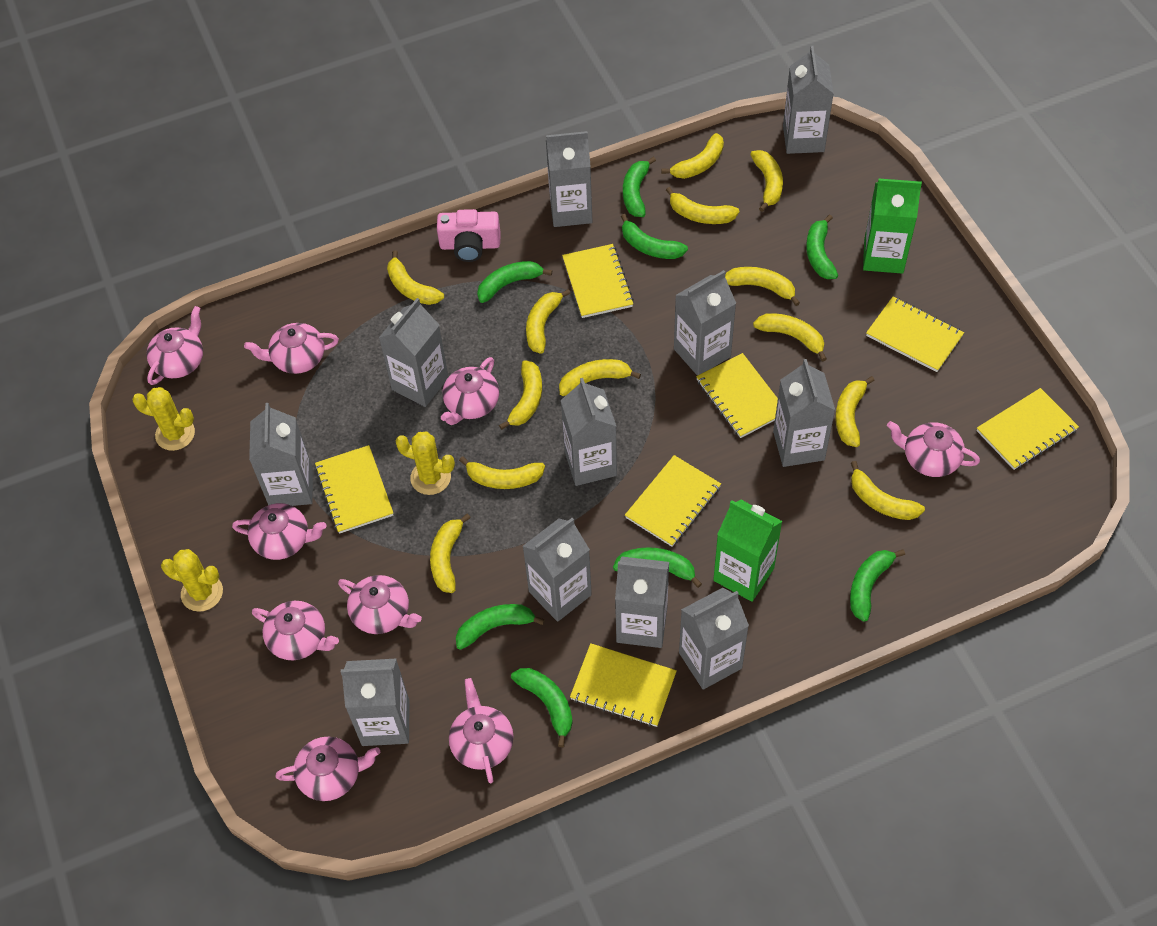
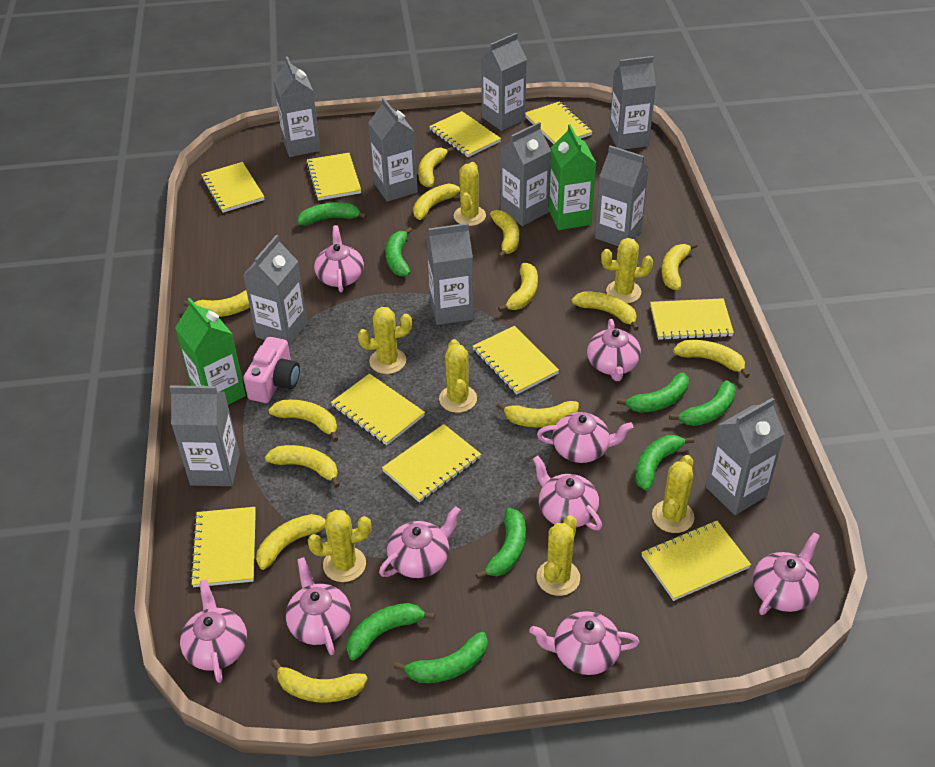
grey carton: [249,403,313,506] [341,658,410,746] [379,298,449,407] [522,518,592,622] [546,131,592,227] [561,378,617,486] [615,556,669,648] [674,270,736,375] [679,588,749,689] [773,359,835,467] [783,46,834,154] = 11 -> [170,385,240,486] [243,235,308,347] [273,56,321,157] [368,98,418,202] [427,223,474,325] [481,33,527,131] [500,122,551,226] [595,145,649,246] [609,56,656,150] [706,398,785,515] = 10
yellow cactus: [132,387,195,451] [161,549,223,612] [396,432,455,495] = 3 -> [308,510,372,582] [358,307,412,374] [439,339,477,413] [454,162,486,226] [537,515,580,596] [601,238,653,303] [652,455,694,533] = 7
yellow notebook: [315,445,393,534] [562,244,634,318] [570,643,677,727] [625,455,721,547] [696,353,778,438] [866,297,964,372] [977,388,1079,470] = 7 -> [190,507,256,587] [201,162,265,213] [306,153,361,201] [331,374,425,445] [382,424,481,503] [429,111,501,157] [473,326,559,395] [525,101,593,144] [641,521,751,601] [650,298,734,340] = 10

